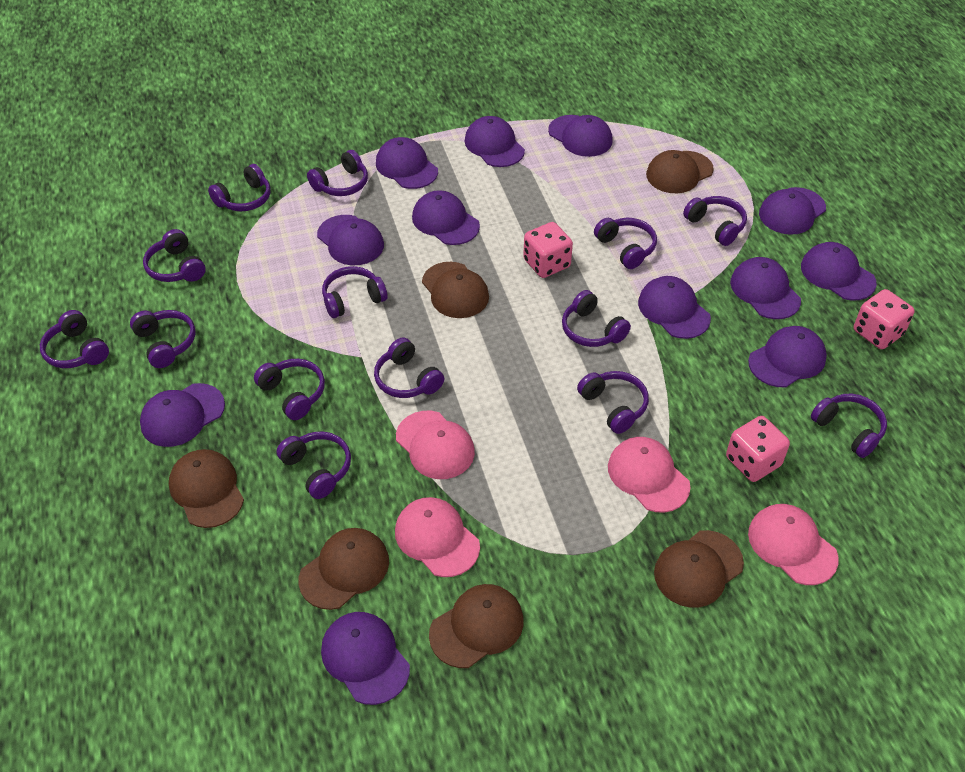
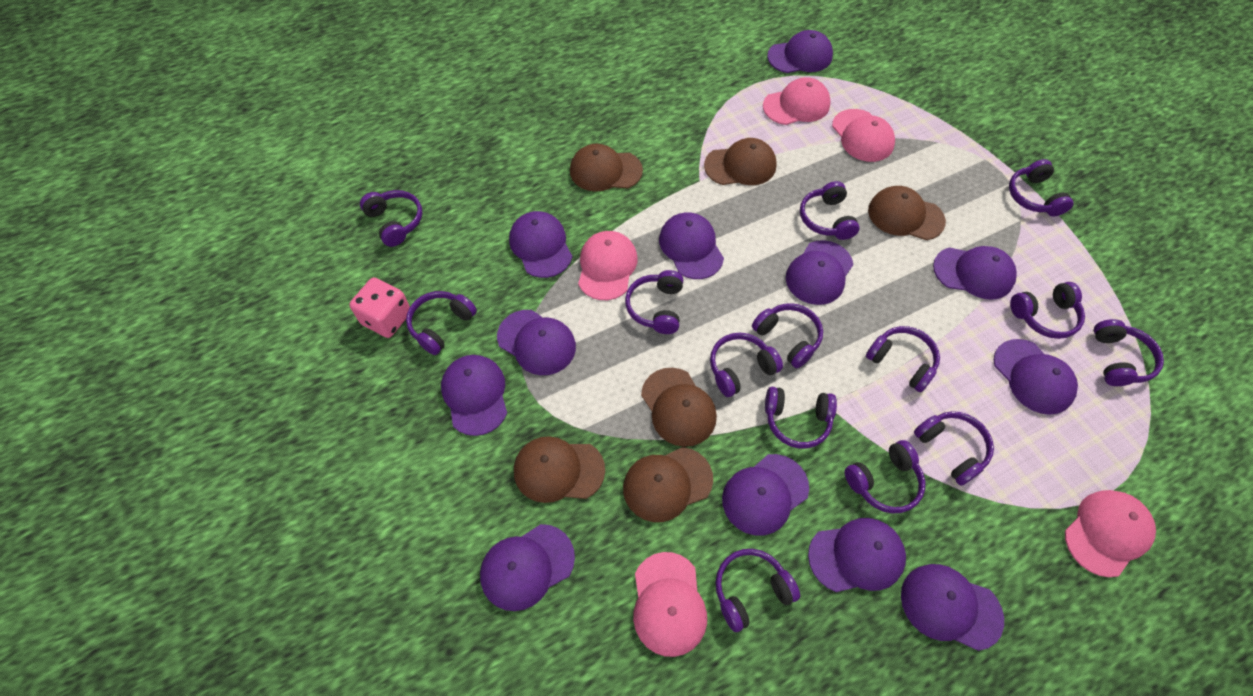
pink cap: [395,497,480,577] [396,411,475,479] [608,437,691,513] [748,504,839,585] = 4 -> [578,231,637,300] [633,552,707,657] [763,77,831,125] [832,109,895,162] [1065,490,1156,577] = 5
pink dice: [523,222,573,278] [726,416,790,482] [854,289,915,349] = 3 -> [349,278,410,338] = 1

